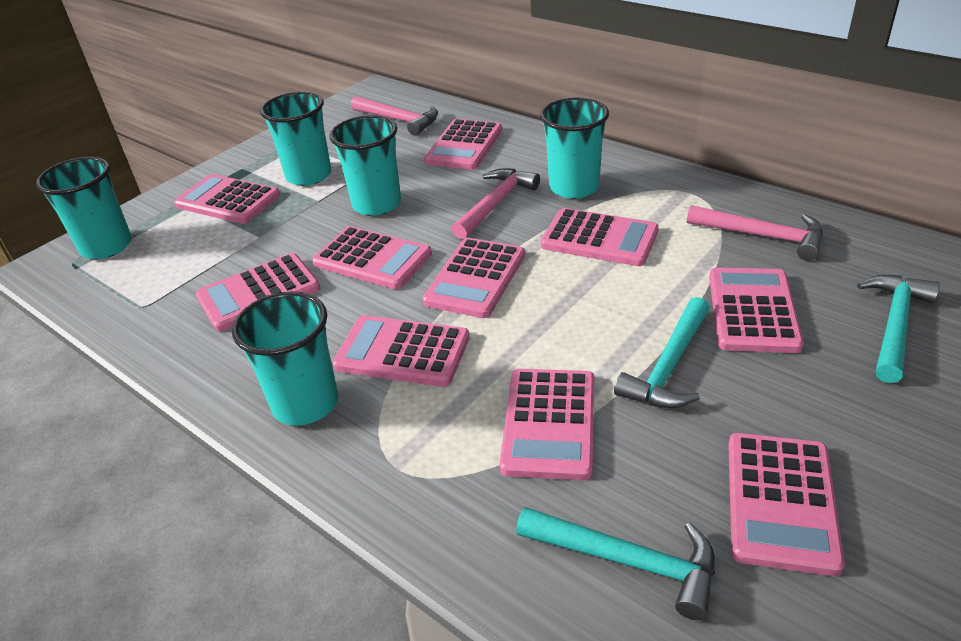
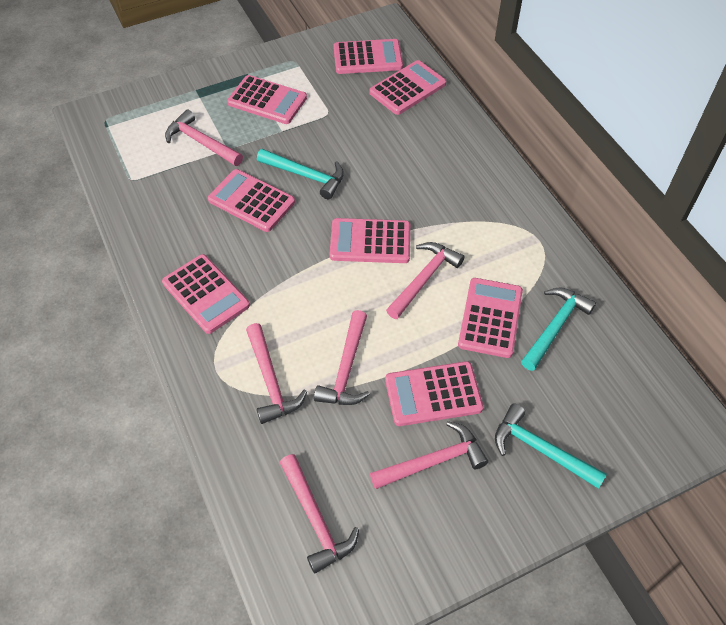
pink calculator: [174,174,280,224] [196,253,320,332] [312,226,432,289] [333,315,470,387] [422,238,525,318] [424,119,502,170] [500,369,594,480] [541,208,659,266] [709,267,804,353] [728,433,845,576] = 10 -> [162,254,250,334] [208,169,295,232] [227,75,307,124] [329,218,410,263] [333,39,403,74] [369,60,446,115] [385,361,483,426] [458,278,523,358] = 8
pink hammer: [351,96,438,136] [451,168,540,239] [687,205,823,261] = 3 -> [165,110,243,166] [246,323,307,424] [280,454,359,574] [314,310,370,405] [370,421,488,489] [386,242,465,319] = 6
turquoise cup: [36,157,132,259] [232,291,338,426] [260,92,331,186] [329,115,401,216] [540,98,609,199] = 5 -> none = 0

